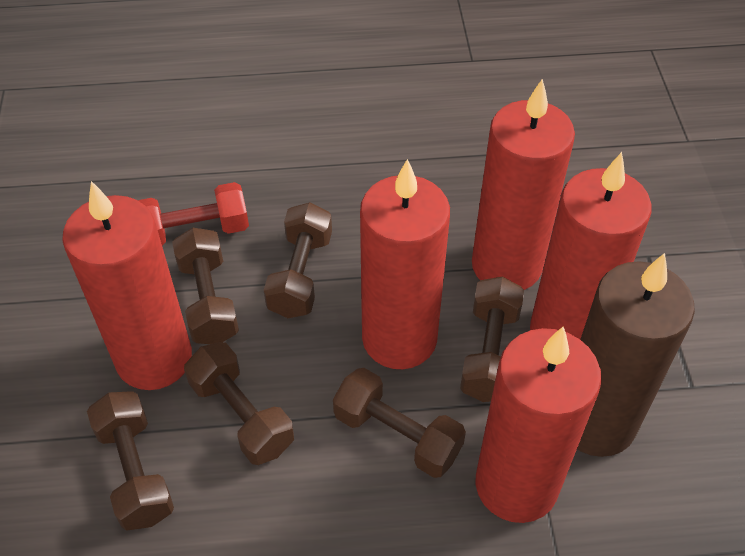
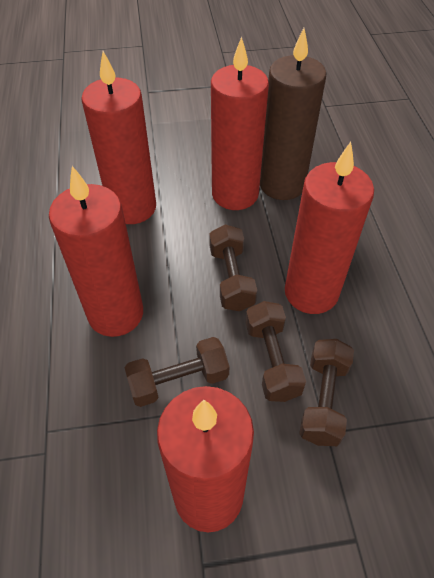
brown dumbbell: [87,391,174,530] [172,228,239,344] [184,342,294,465] [264,202,332,318] [333,368,466,478] [460,276,524,402] = 6 -> [125,337,230,407] [209,224,257,311] [246,301,306,402] [299,339,354,446] = 4
red dumbbell: [138,182,249,246] = 1 -> none = 0

